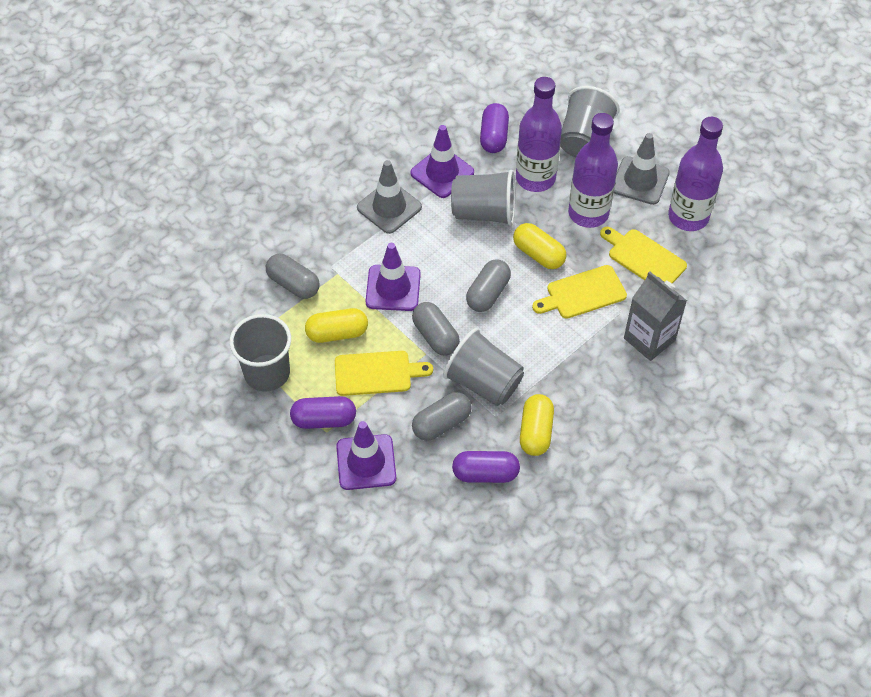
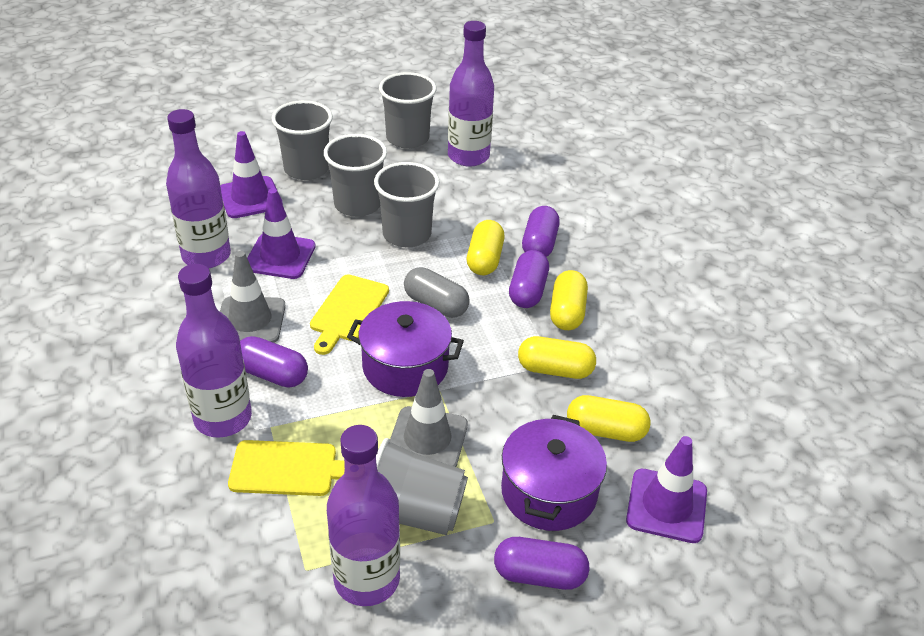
grey capsule: [266,254,320,299] [412,302,460,355] [412,392,472,441] [466,260,511,312] = 4 -> [404,267,470,318] = 1
grey carton: [624,271,687,361] = 1 -> none = 0
grey cup: [229,314,291,392] [443,328,524,406] [451,170,515,226] [560,86,619,157] = 4 -> [271,100,333,180] [324,134,387,217] [374,162,440,247] [376,438,468,535] [379,72,436,149] = 5
purple bottle: [516,77,562,192] [568,113,618,228] [668,117,723,231] = 3 -> [166,109,231,268] [176,264,252,438] [327,425,400,606] [448,21,494,167] = 4
purple capsule: [290,396,356,429] [452,451,520,483] [480,103,509,153] = 3 -> [240,336,308,387] [494,537,589,590] [509,250,549,308] [522,206,560,257] = 4
purple pot: none = 0 -> [347,301,464,397] [501,415,607,531] = 2
yellow capsule: [305,308,368,343] [513,223,566,269] [520,394,554,456] = 3 -> [467,220,505,275] [518,336,596,379] [550,270,588,330] [567,395,650,442] = 4
yellow cutting board: [335,351,433,396] [532,265,627,319] [600,227,687,284] = 3 -> [228,440,345,496] [310,274,389,355] = 2

